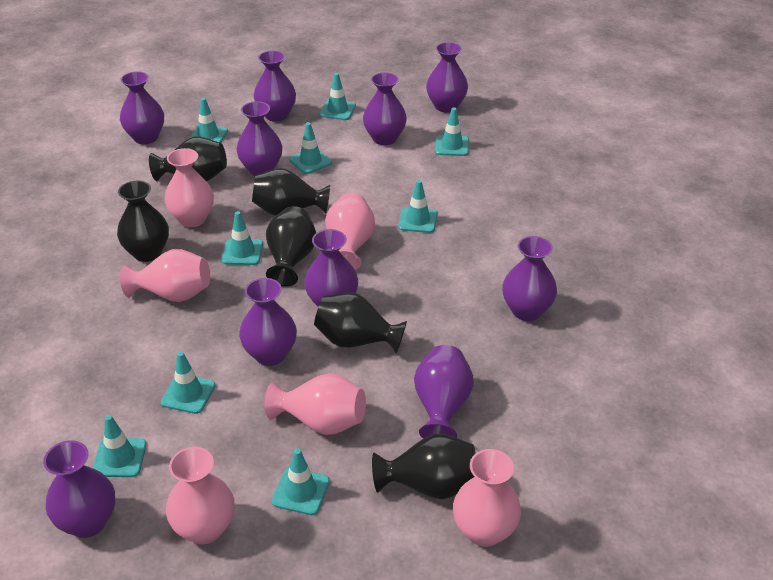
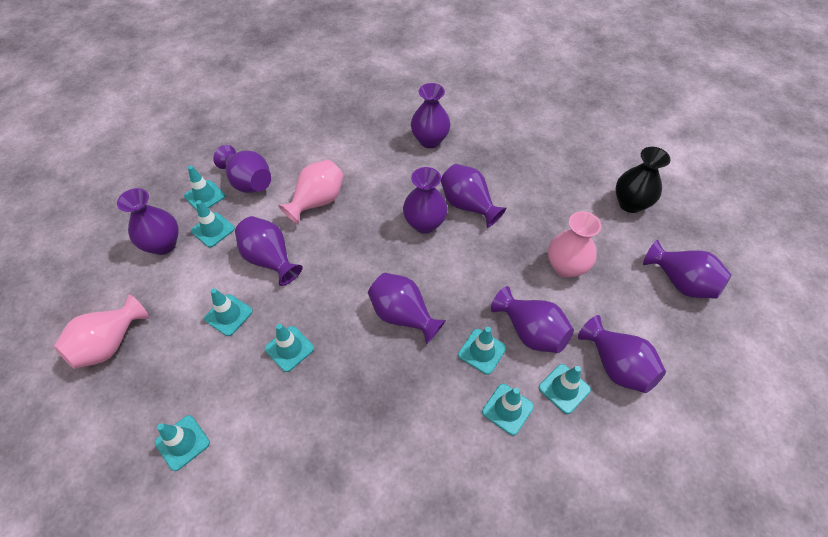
black vase: [117,180,169,262] [149,136,227,181] [252,168,330,216] [266,206,316,286] [314,292,407,354] [372,433,476,499] = 6 -> [616,147,671,213] = 1
pink vase: [120,249,210,302] [164,148,214,227] [166,447,235,544] [264,373,366,435] [325,193,375,270] [453,449,521,547] = 6 -> [54,294,149,369] [278,160,344,224] [548,211,601,278] = 3
turquoise traffic cone: [93,415,147,477] [161,351,215,414] [190,98,228,143] [222,211,263,265] [272,448,330,515] [289,122,332,174] [319,73,356,120] [398,180,438,233] [435,107,469,156] = 9 -> [155,415,210,471] [184,166,225,210] [191,200,235,247] [204,288,253,336] [265,324,314,372] [458,327,506,375] [482,384,534,436] [539,364,591,414] = 8

